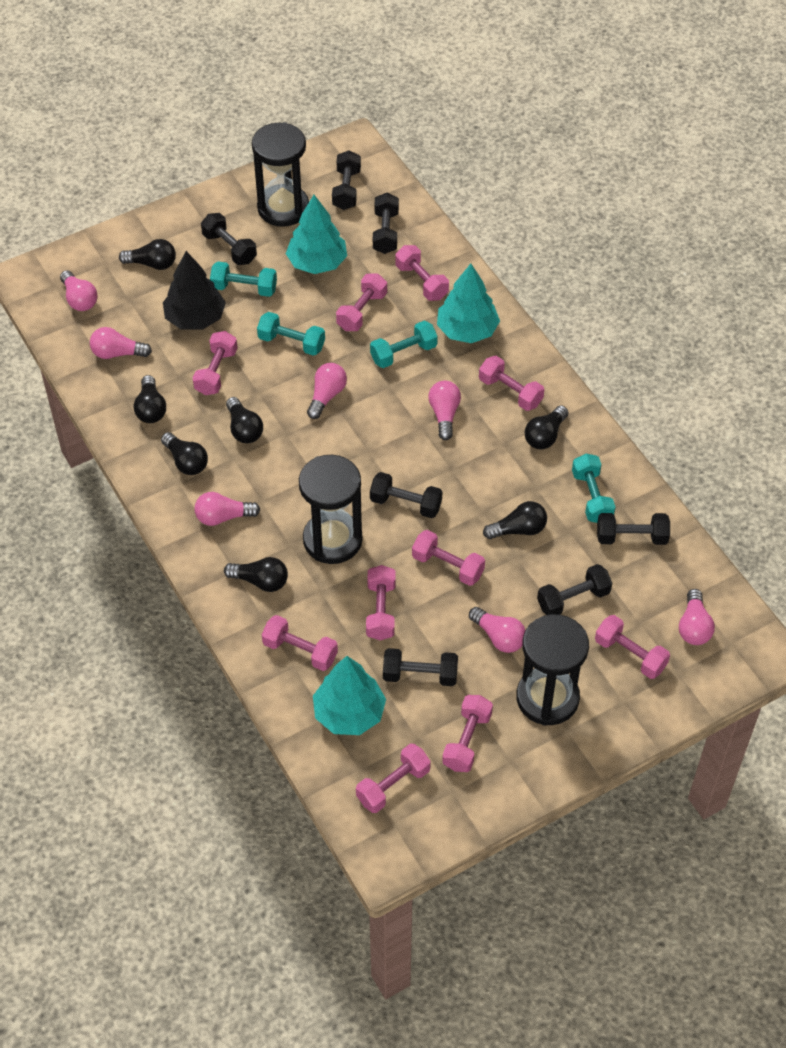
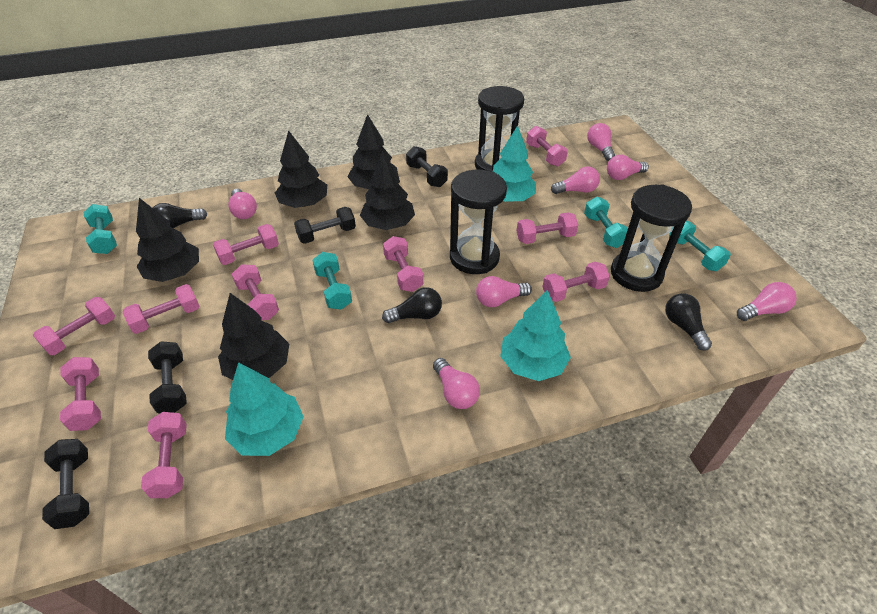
black dumbbell: [201,213,257,265] [332,150,361,210] [370,472,442,518] [373,193,399,254] [383,648,458,686] [537,564,612,615] [597,513,670,545] = 7 -> [42,439,89,529] [148,341,187,413] [294,207,356,244] [406,146,448,187] = 4
black light bulb: [119,239,176,270] [134,375,166,423] [161,432,208,475] [224,557,288,592] [226,397,263,443] [483,501,547,539] [524,405,568,449] = 7 -> [153,203,207,228] [382,287,442,323] [665,293,712,351] = 3
black tree: [163,251,226,329] = 1 -> [136,198,199,282] [218,293,289,380] [275,130,327,208] [348,114,398,189] [360,150,415,230] = 5

